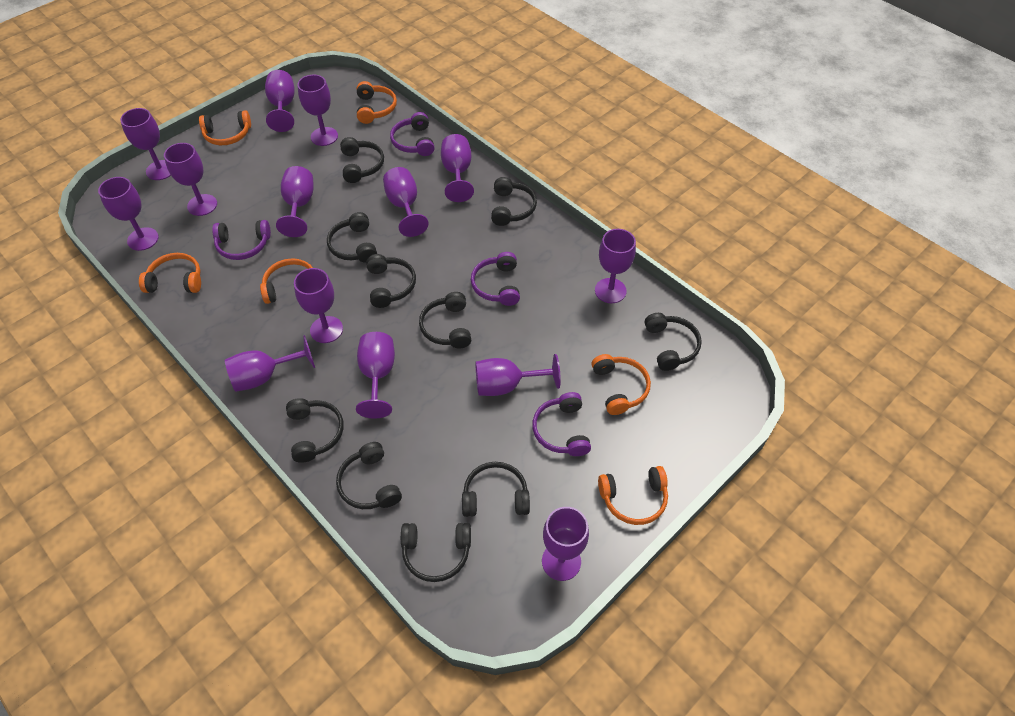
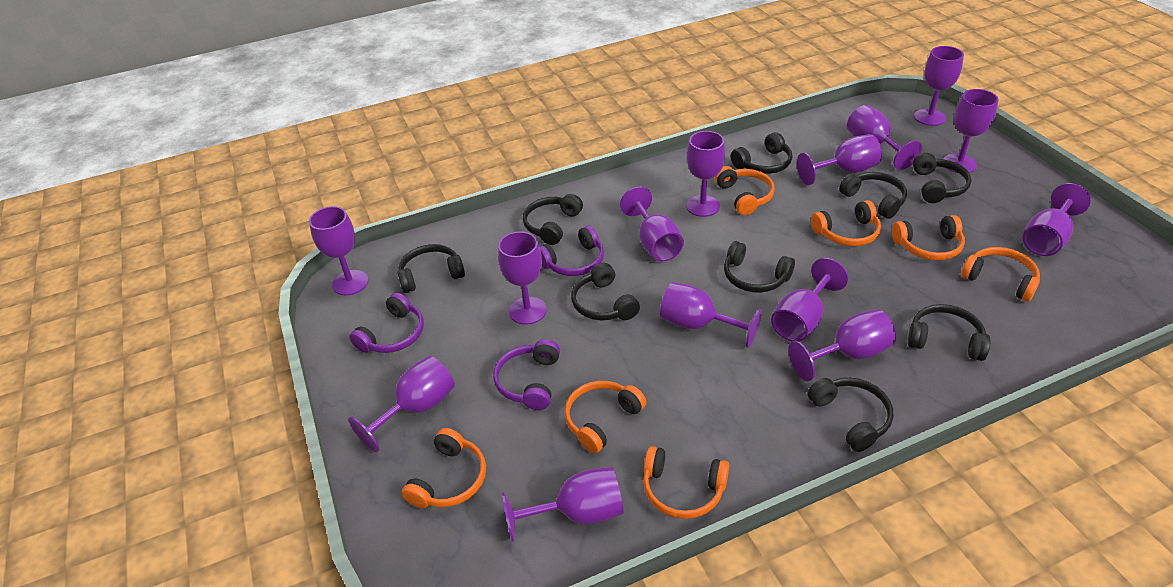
black headphones: [286,398,344,463] [327,212,377,263] [336,442,402,509] [340,137,384,183] [366,254,416,308] [401,523,471,582] [419,292,471,349] [462,462,530,517] [491,177,537,226] [645,313,702,371] = 10 -> [397,244,465,293] [523,194,583,245] [571,263,640,320] [724,241,795,293] [731,132,793,174] [808,378,893,452] [839,172,907,219] [908,304,990,361] [913,153,971,203] = 9
orange headphones: [139,253,201,293] [199,110,251,145] [260,258,313,304] [357,81,397,124] [592,354,651,415] [598,466,668,525] = 6 -> [402,428,486,508] [564,381,646,453] [643,446,729,519] [715,166,775,215] [811,200,881,246] [892,215,965,260] [961,247,1040,302] = 7
purple headphones: [212,220,271,260] [390,112,435,156] [471,252,520,306] [532,392,591,456] = 4 -> [349,293,424,353] [493,339,560,410] [540,226,604,276] = 3

